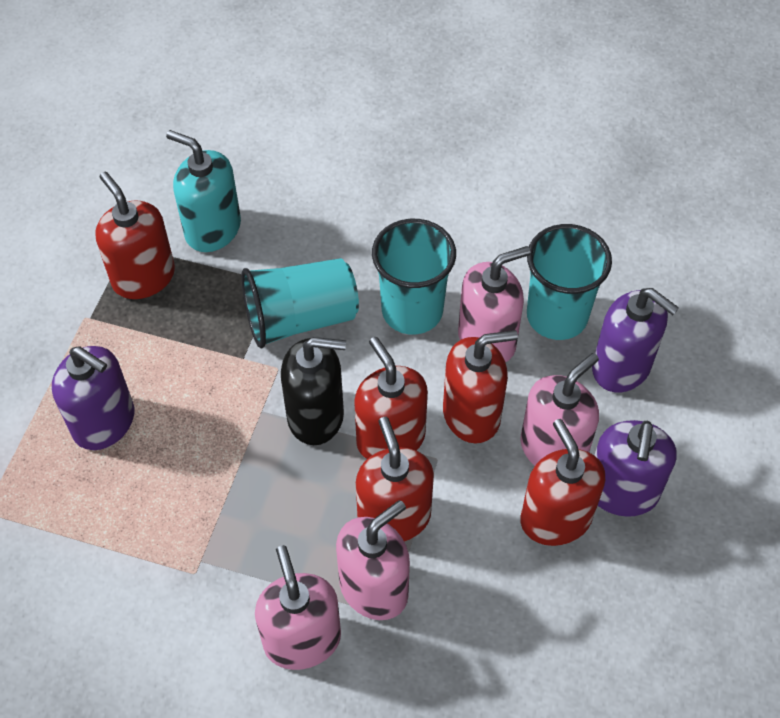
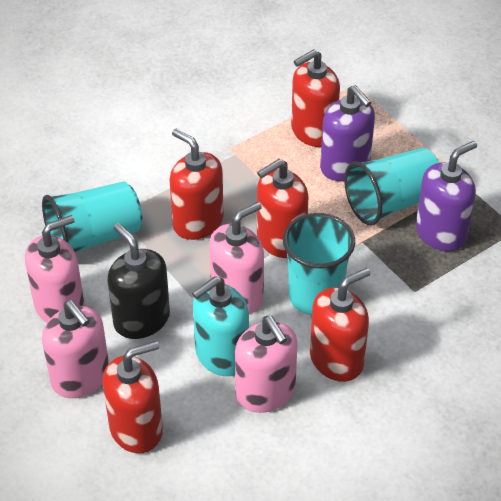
purple soap dispenser: [52,346,134,450] [592,288,679,393] [594,420,677,517] = 3 -> [320,85,375,181] [416,141,477,251] = 2

